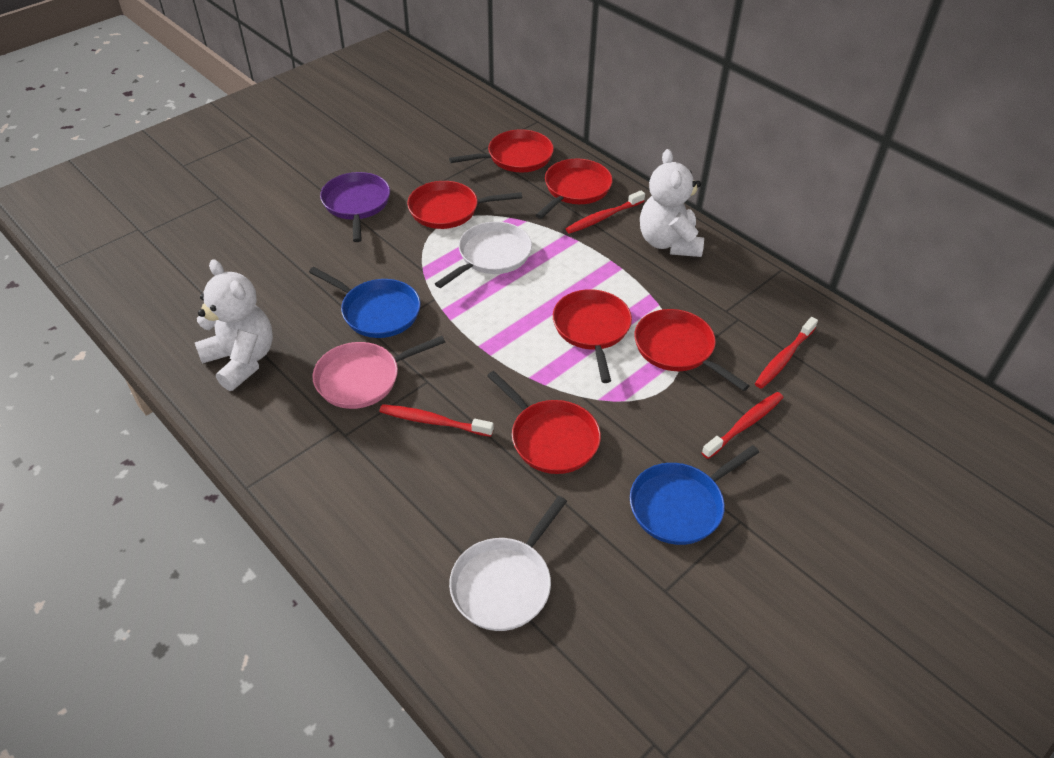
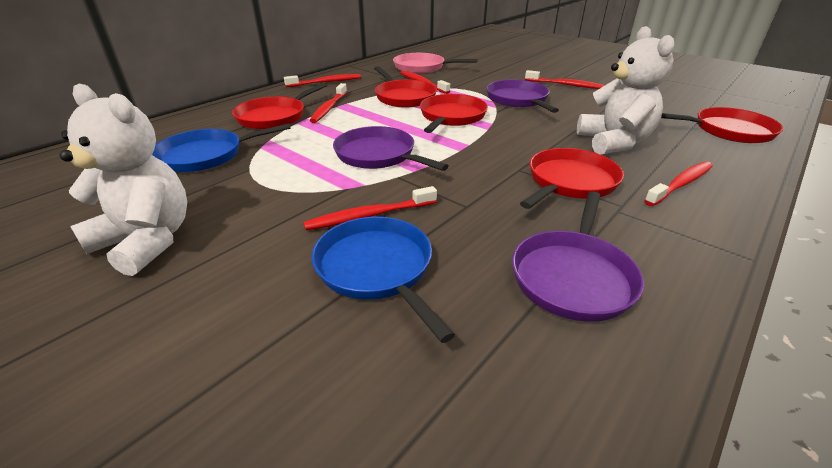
purple pan: [320,172,390,242] = 1 -> [333,126,449,171] [486,80,559,113] [512,191,644,322] = 3
red pan: [407,181,522,229] [449,129,554,172] [487,371,601,474] [536,159,613,219] [553,289,632,383] [634,309,750,391] = 6 -> [232,83,327,129] [374,66,437,108] [420,94,488,133] [520,148,624,209] [661,107,783,143] = 5
red toothbrush: [379,404,494,437] [566,190,645,234] [702,392,783,459] [755,317,818,389] = 4 -> [284,74,361,87] [304,186,437,230] [310,83,347,123] [400,71,450,94] [525,70,605,89] [644,161,713,206] = 6
white pan: [435,221,532,288] [449,496,567,631] = 2 -> none = 0

